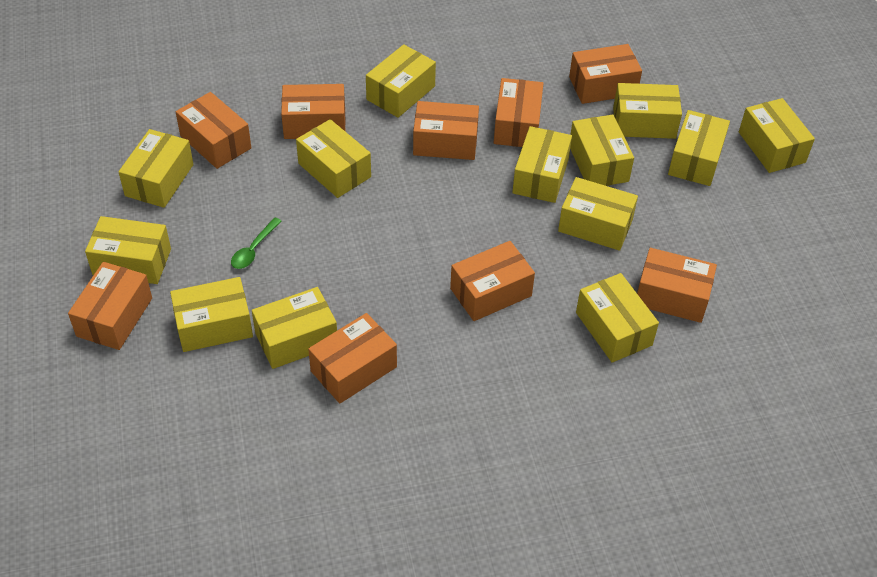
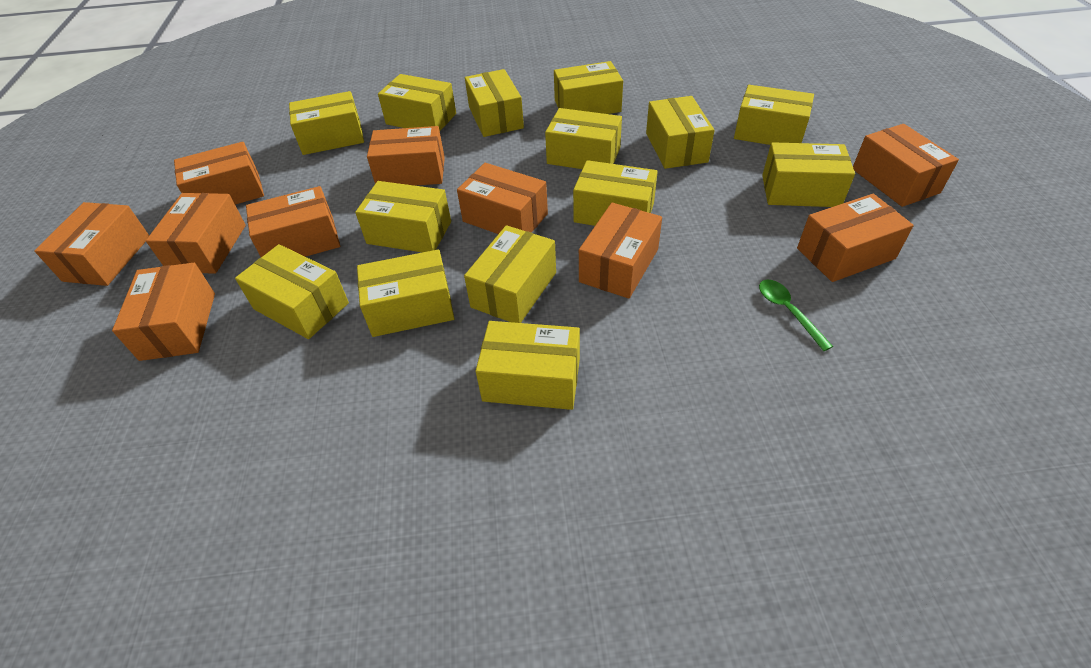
orange box: [68,262,152,350] [176,92,251,169] [281,84,346,139] [308,313,397,404] [413,101,479,160] [450,241,535,321] [494,78,543,147] [569,44,642,104] [637,248,717,323] = 9 -> [34,202,149,286] [112,263,215,361] [146,193,246,274] [174,142,264,205] [246,186,340,257] [367,126,445,186] [457,163,548,234] [579,203,662,299] [797,194,914,282] [853,124,959,207] = 10
yellow box: [85,216,171,284] [118,129,194,208] [170,277,253,352] [252,287,337,369] [296,119,371,198] [366,44,436,118] [512,126,572,203] [558,177,638,251] [570,114,634,186] [576,273,659,363] [613,83,682,139] [668,110,730,186] [739,98,815,173] = 13 -> [235,244,349,339] [289,91,364,155] [355,181,451,252] [357,249,454,337] [378,74,456,131] [464,225,556,323] [465,69,524,137] [476,321,580,410] [545,108,622,169] [554,61,623,114] [573,160,658,226] [646,96,715,169] [734,85,814,145] [762,142,855,207] = 14

